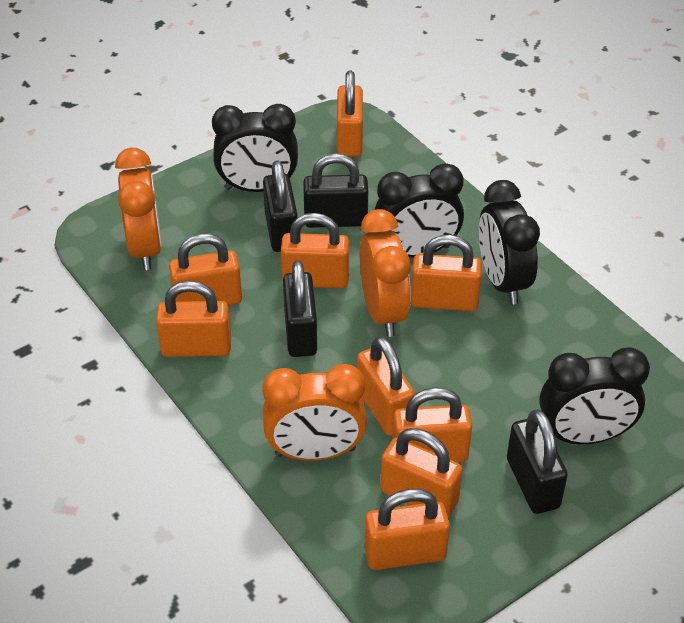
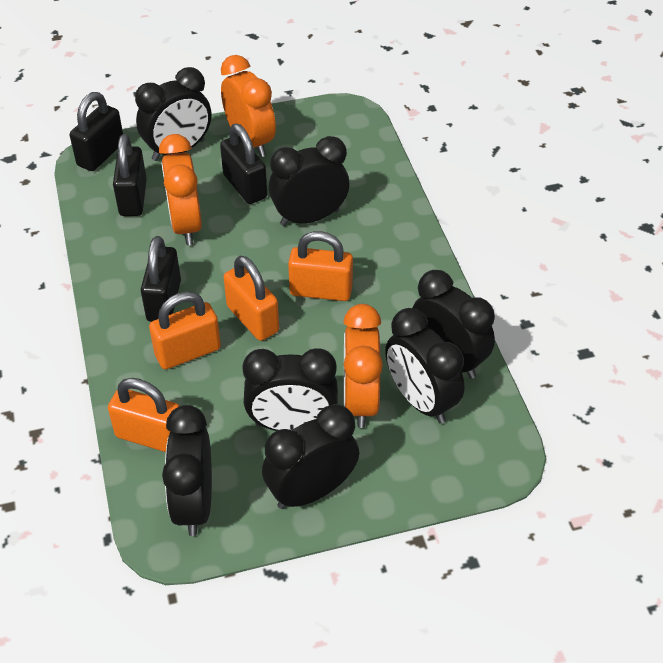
black clock: [212,104,298,192] [375,163,464,258] [478,180,540,305] [539,347,650,444] = 4 -> [135,67,211,161] [162,405,212,536] [242,348,338,431] [262,404,359,509] [269,136,349,226] [385,308,464,424] [412,270,495,379] = 7
orange padlock: [156,281,231,357] [169,234,242,305] [281,213,349,288] [337,71,363,157] [357,336,415,436] [365,489,450,570] [380,428,463,518] [392,387,472,462] [411,234,482,311] = 9 -> [108,378,179,452] [149,292,221,369] [223,255,279,341] [288,231,353,301] = 4

